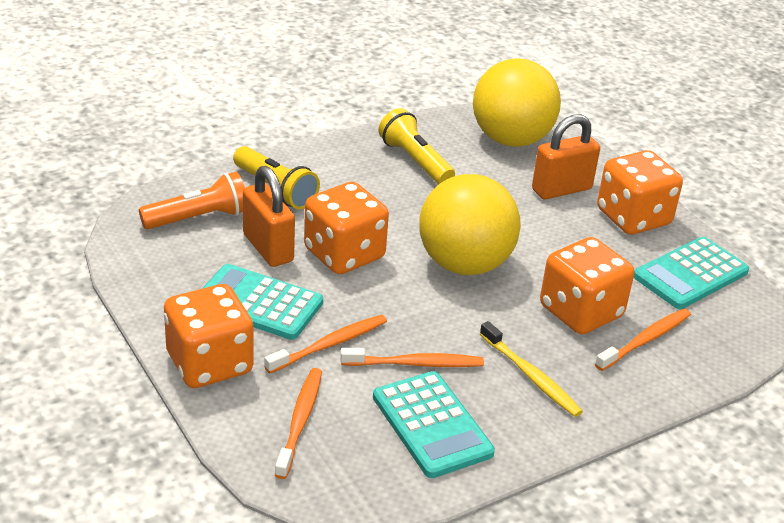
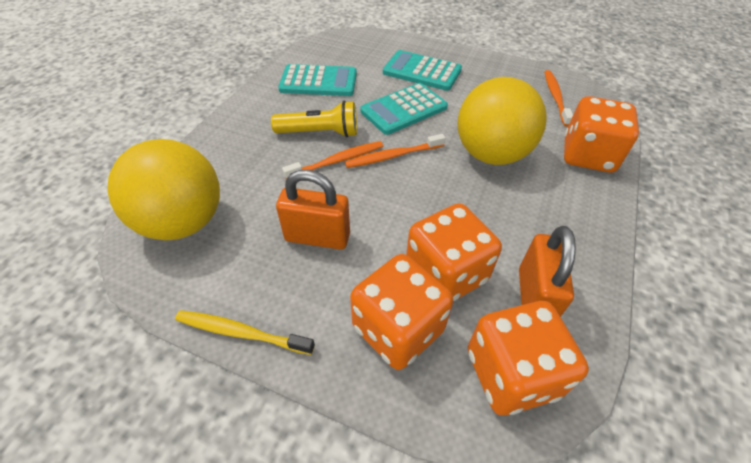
orange flashlight: [139,172,245,229] = 1 -> none = 0
orange toothbrush: [264,315,387,373] [275,368,322,479] [340,348,484,367] [595,309,691,371] = 4 -> [282,141,383,179] [345,134,446,168] [544,70,573,127] = 3
yellow flashlight: [233,146,320,209] [378,108,455,184] = 2 -> [271,101,357,137] = 1

